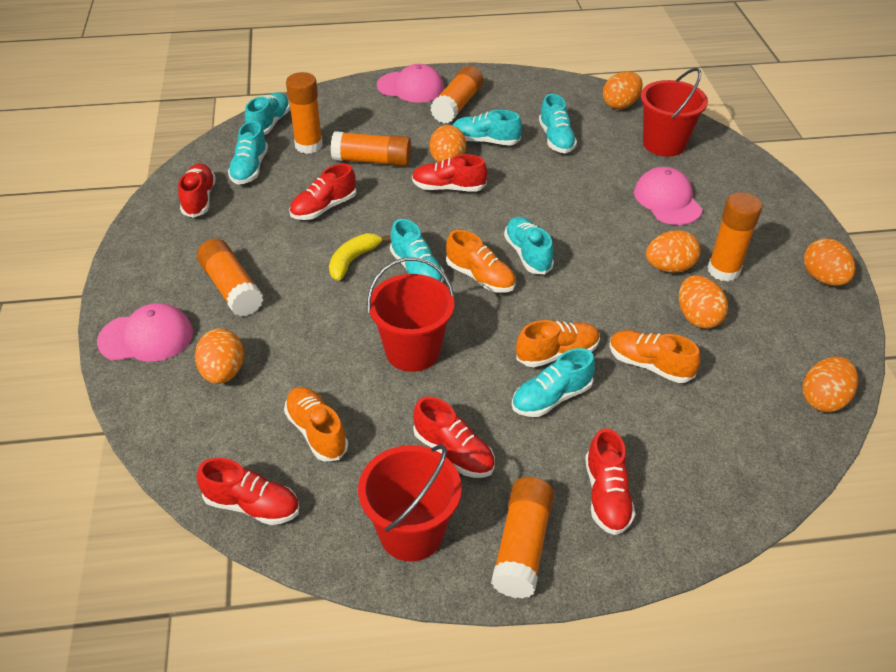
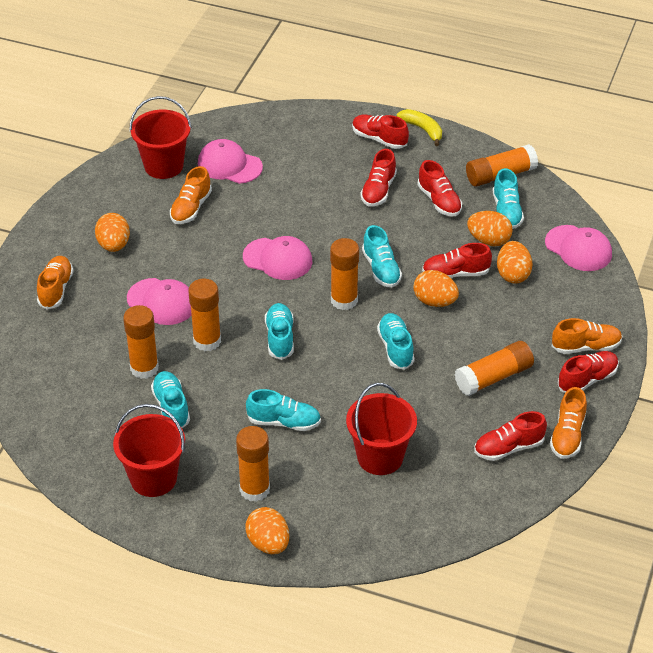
orange egg: [195,329,244,384] [429,125,466,163] [603,72,643,109] [646,230,701,273] [679,275,728,329] [802,356,858,412] [804,238,855,286] = 7 -> [95,213,130,252] [245,507,289,554] [413,270,459,307] [467,211,513,246] [497,241,533,284] = 5
pink cap: [97,303,193,362] [377,64,444,103] [634,167,702,225] = 3 -> [127,278,192,325] [198,139,263,184] [243,236,312,280] [545,225,612,271] = 4
turquoise shoe: [228,121,268,185] [245,92,290,135] [390,219,444,282] [452,110,522,145] [504,217,554,274] [512,348,595,417] [539,94,577,153] = 7 -> [151,371,190,428] [246,389,321,431] [265,303,294,360] [362,225,402,288] [377,313,415,370] [493,168,524,229] = 6

